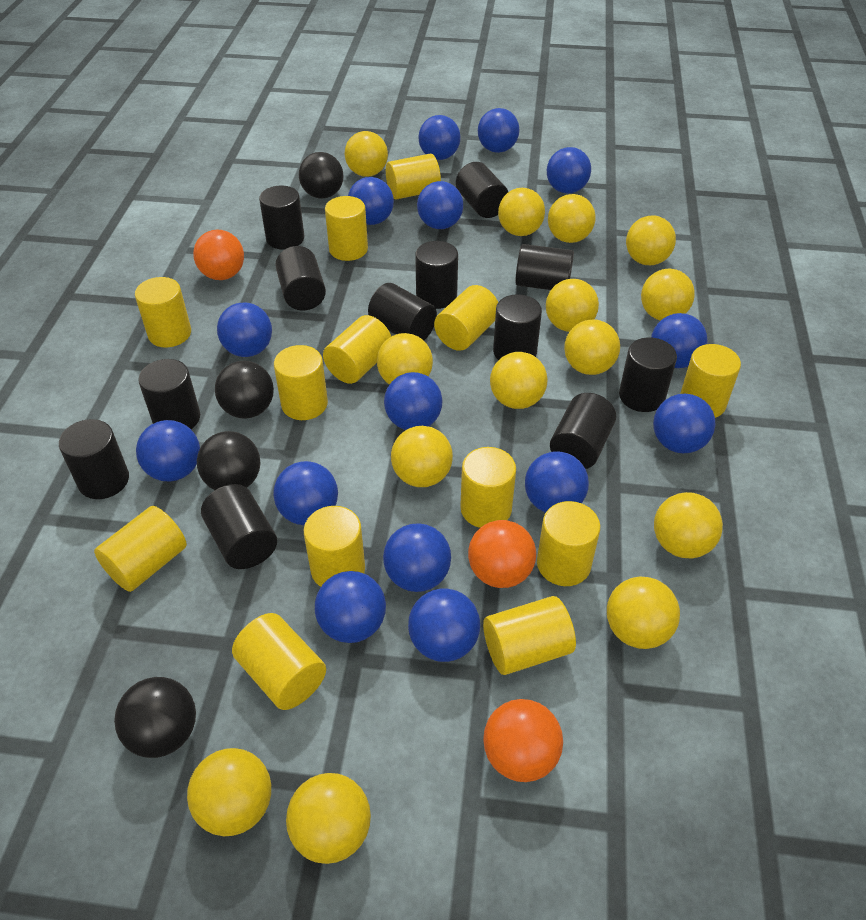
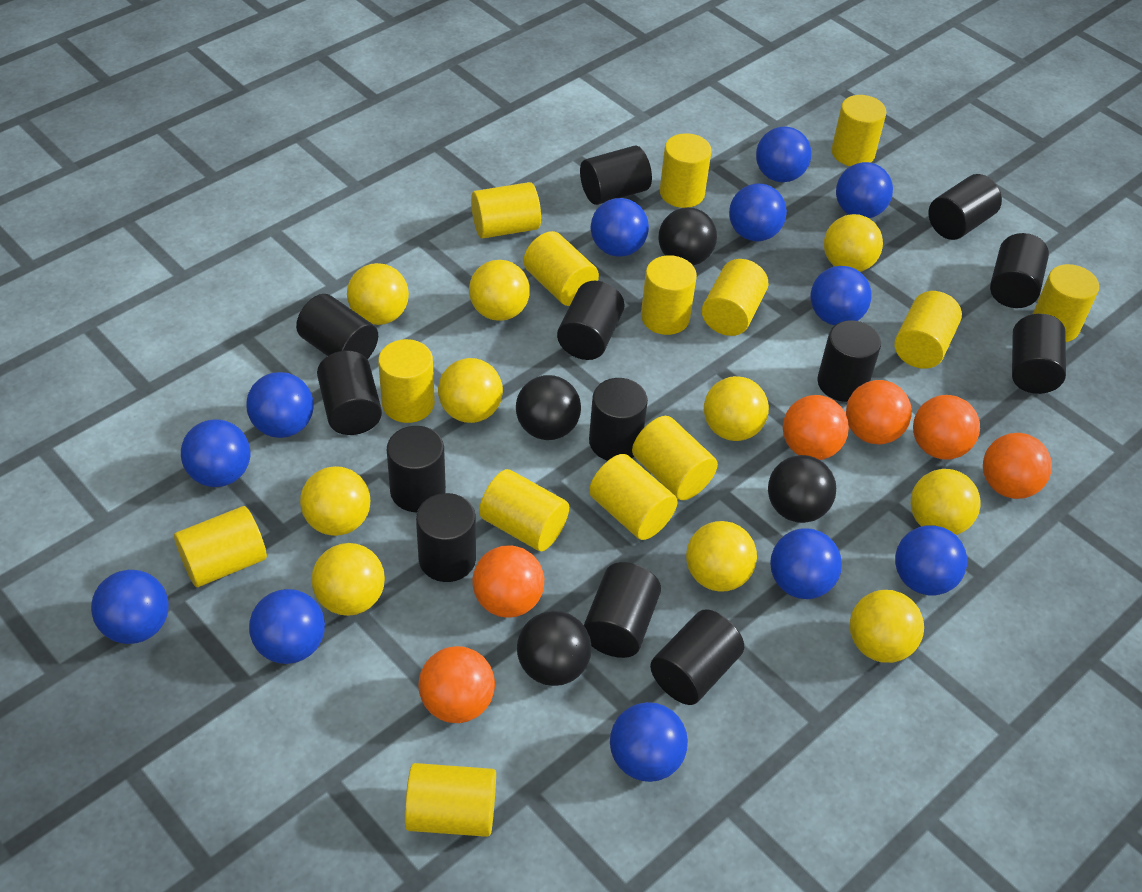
black cylinder: [59,419,129,499] [138,359,200,429] [201,484,277,569] [259,186,304,250] [275,246,326,310] [368,283,437,340] [415,241,458,309] [456,162,508,218] [493,294,542,360] [515,244,574,290] [550,393,616,469] [619,337,677,412] = 12 -> [296,294,378,359] [317,350,382,435] [387,426,446,512] [416,493,476,582] [557,281,625,360] [580,146,652,205] [584,562,661,658] [589,378,648,461] [650,609,744,705] [817,320,881,402] [928,174,1002,240] [990,233,1049,308] [1012,314,1066,394] = 13
blue ball: [136,420,200,482] [217,302,272,357] [273,461,338,525] [315,571,386,643] [348,177,394,225] [383,523,451,592] [384,372,442,430] [408,588,480,662] [417,181,463,229] [418,115,461,160] [478,108,519,153] [525,451,589,513] [547,147,591,194] [651,313,708,368] [653,394,715,453] = 15 -> [91,570,169,644] [181,419,251,487] [246,372,314,438] [249,589,325,664] [591,198,649,257] [610,702,688,782] [729,183,787,241] [756,126,811,182] [770,528,842,599] [811,266,872,325] [836,162,893,218] [895,525,967,595] = 12
orange ball: [193,229,244,280] [468,520,536,588] [483,699,563,782] = 3 -> [418,646,495,723] [472,545,544,618] [783,395,849,460] [846,380,912,444] [913,395,980,459] [983,433,1052,499] = 6
yellow ball: [187,748,271,836] [286,773,371,864] [345,131,388,177] [377,333,433,385] [391,426,453,487] [490,352,547,409] [498,188,545,236] [546,279,599,332] [548,194,595,243] [564,319,620,375] [607,577,680,649] [626,215,676,265] [641,269,695,321] [654,492,723,559] = 14 -> [300,466,370,536] [311,543,385,616] [347,263,409,325] [438,358,503,423] [469,260,530,321] [686,521,757,592] [704,376,769,441] [824,214,883,272] [850,590,924,663] [911,469,981,535] = 10
yellow cylinder: [94,506,187,592] [135,277,191,347] [232,613,326,710] [274,345,328,420] [304,506,365,587] [323,315,391,384] [325,196,368,261] [386,154,441,200] [434,285,498,351] [460,447,516,528] [483,596,576,675] [537,501,600,586] [680,344,741,418] = 13 -> [174,506,267,587] [378,339,435,423] [405,763,496,837] [471,182,541,238] [479,469,569,551] [523,231,599,306] [589,454,678,540] [632,416,718,500] [641,255,697,335] [660,133,711,208] [702,259,769,336] [831,95,886,166] [894,291,962,369] [1033,264,1099,342] = 14

